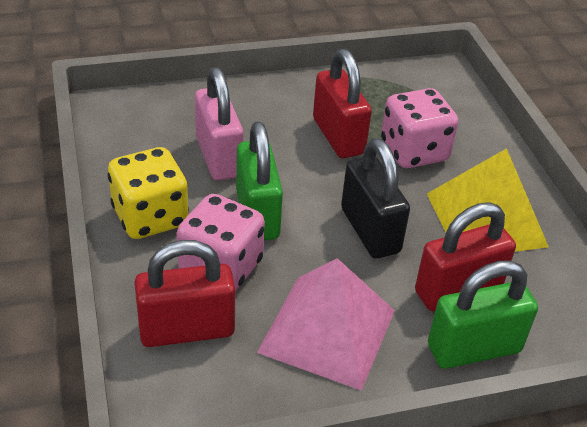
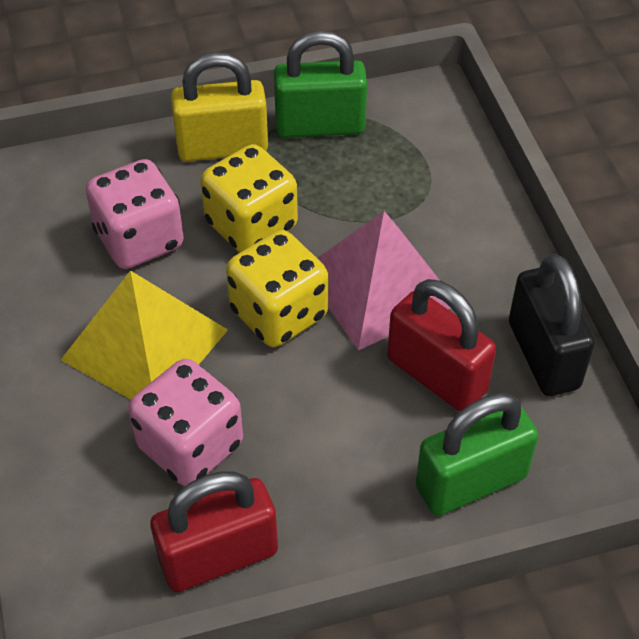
pink padlock: [195,67,243,180] = 1 -> none = 0
red padlock: [134,240,235,347] [313,49,372,158] [415,202,516,311] = 3 -> [150,471,278,592] [387,279,496,411] = 2
yellow dice: [107,147,189,239] = 1 -> [200,144,298,253] [226,230,328,347] = 2
yellow padlock: none = 0 -> [171,52,268,162] = 1

